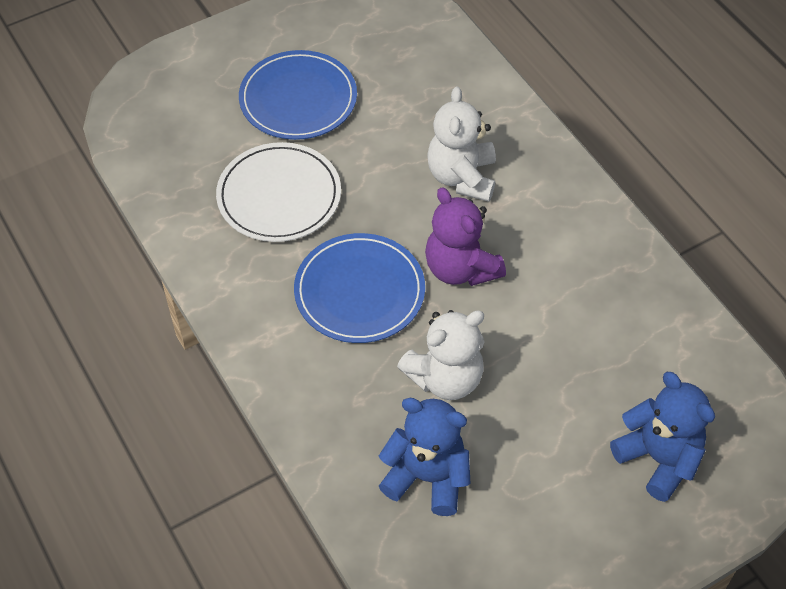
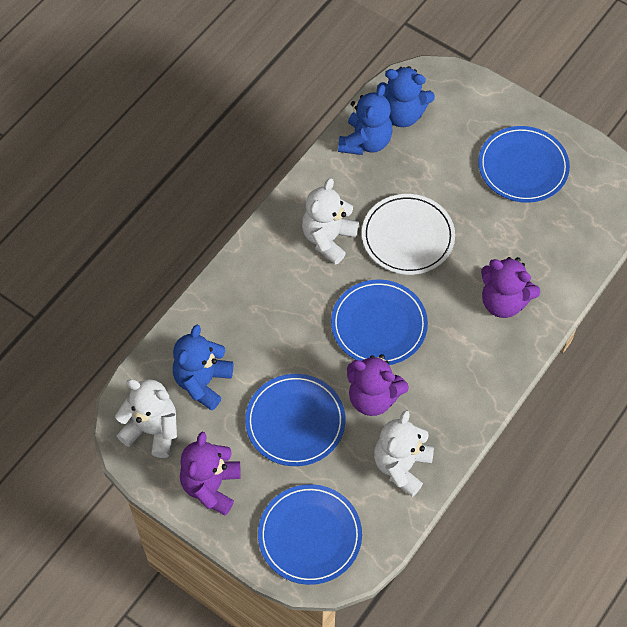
blue plate: [239,50,357,140] [294,233,425,343] = 2 -> [245,374,345,466] [258,484,362,585] [331,280,428,365] [478,126,570,203] = 4
blue teddy bear: [379,398,470,516] [610,372,715,502] = 2 -> [173,325,233,411] [338,85,393,155] [377,66,435,127] = 3
purple teddy bear: [425,187,506,286] = 1 -> [180,432,241,516] [347,354,409,416] [481,257,541,318] = 3
white teddy bear: [397,310,485,400] [427,87,496,202] = 2 -> [115,379,177,458] [302,178,359,265] [374,410,434,497] = 3

